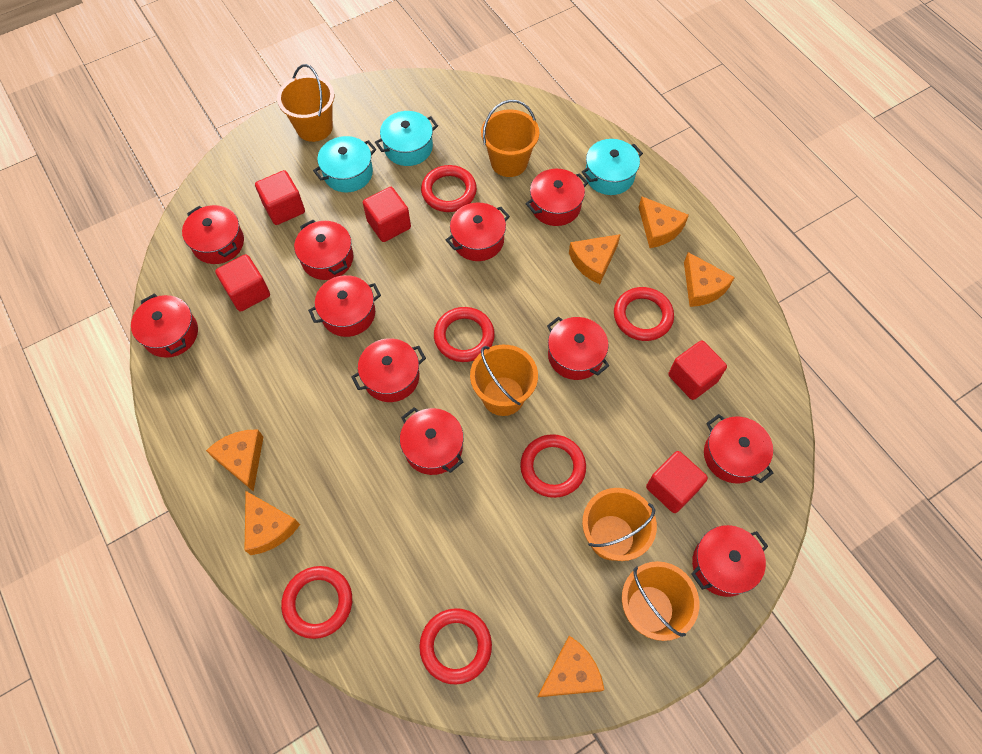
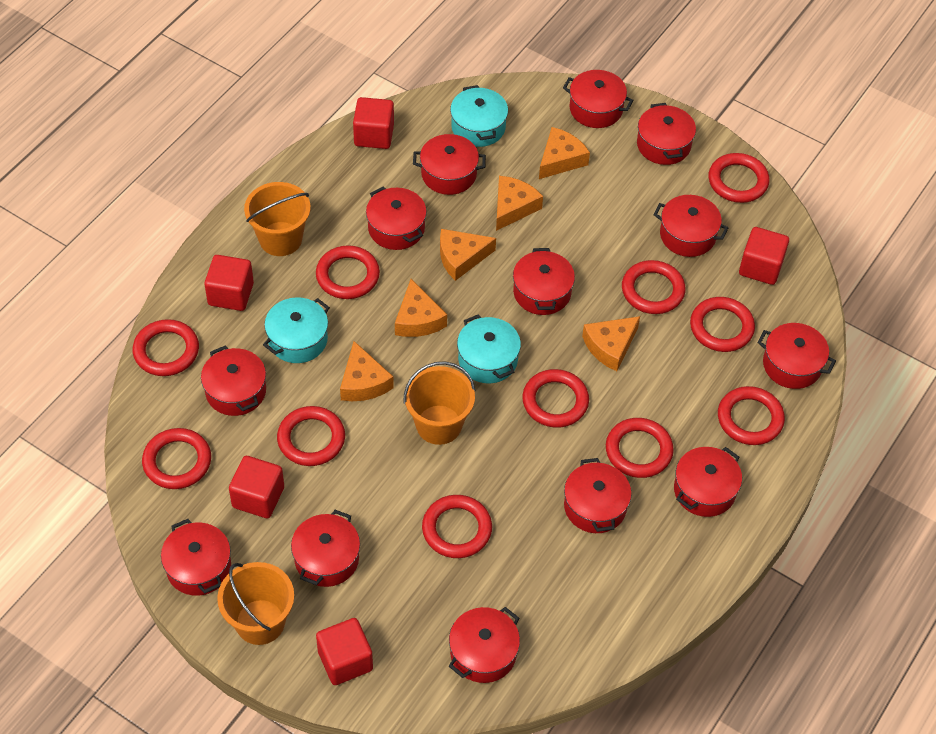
orange bucket: [277,64,334,142] [470,345,538,416] [481,100,539,177] [582,488,657,561] [622,561,699,641] = 5 -> [217,562,294,645] [244,182,311,256] [404,361,475,445] = 3
red pot: [131,293,198,358] [182,205,244,264] [294,220,353,280] [308,275,381,337] [351,338,426,402] [400,407,464,475] [446,203,510,261] [526,169,588,226] [547,317,609,380] [691,525,768,597] [704,414,773,484] = 11 -> [161,519,231,596] [201,345,266,416] [291,510,360,587] [366,186,427,250] [413,134,486,195] [449,607,520,683] [513,248,575,315] [563,70,633,128] [564,458,632,533] [637,103,696,165] [654,195,728,257] [674,447,742,517] [757,323,836,389] = 13
red ring: [281,566,352,639] [419,608,492,685] [421,165,477,212] [434,307,495,362] [520,434,586,498] [614,287,674,341] = 6 -> [133,319,199,376] [142,428,211,489] [277,406,345,466] [316,245,380,299] [422,495,492,558] [522,369,589,428] [606,418,674,478] [622,260,686,314] [690,297,755,352] [709,153,769,203] [718,386,785,445] = 11

